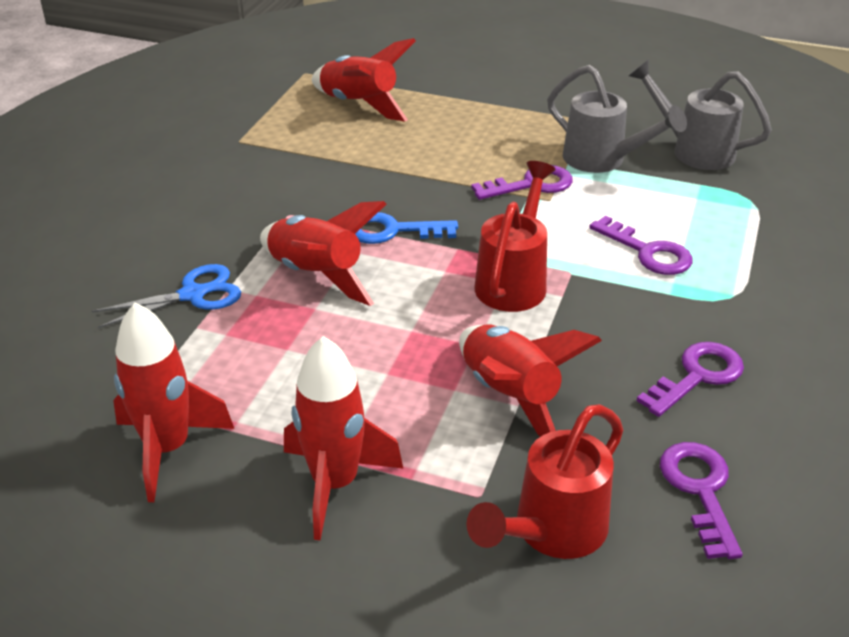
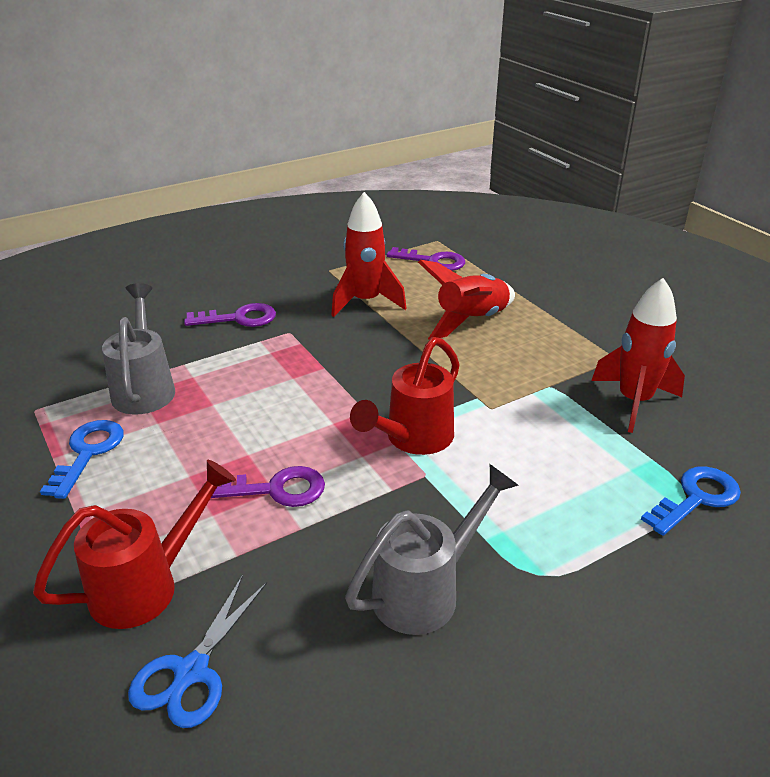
blue key: [355,212,458,244] = 1 -> [40,420,124,499] [641,466,741,536] = 2
purple key: [471,165,573,200] [589,216,692,275] [637,342,744,417] [660,442,743,559] = 4 -> [184,303,276,327] [211,466,325,507] [387,247,465,271] = 3
red rocket: [113,302,234,502] [260,201,387,306] [284,336,403,540] [312,38,416,122] [459,324,602,437] = 5 -> [331,192,407,317] [418,260,515,340] [591,278,685,433] = 3

